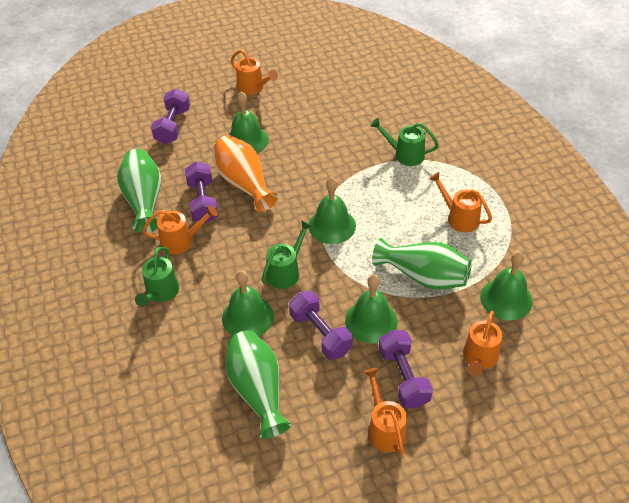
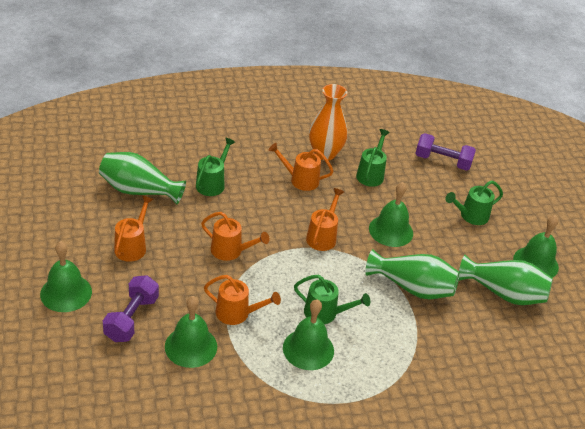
green watering can: [135,247,179,307] [261,220,313,289] [370,118,439,166] = 3 -> [196,137,235,196] [294,275,370,324] [356,129,390,187] [445,181,503,225] = 4
purple dumbbell: [151,88,190,144] [185,161,219,223] [289,291,353,360] [379,330,433,408] = 4 -> [103,275,159,342] [415,133,476,171] = 2

